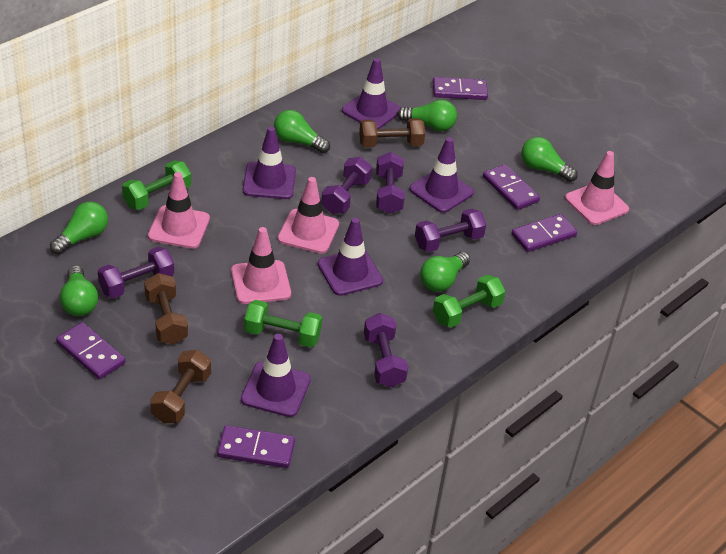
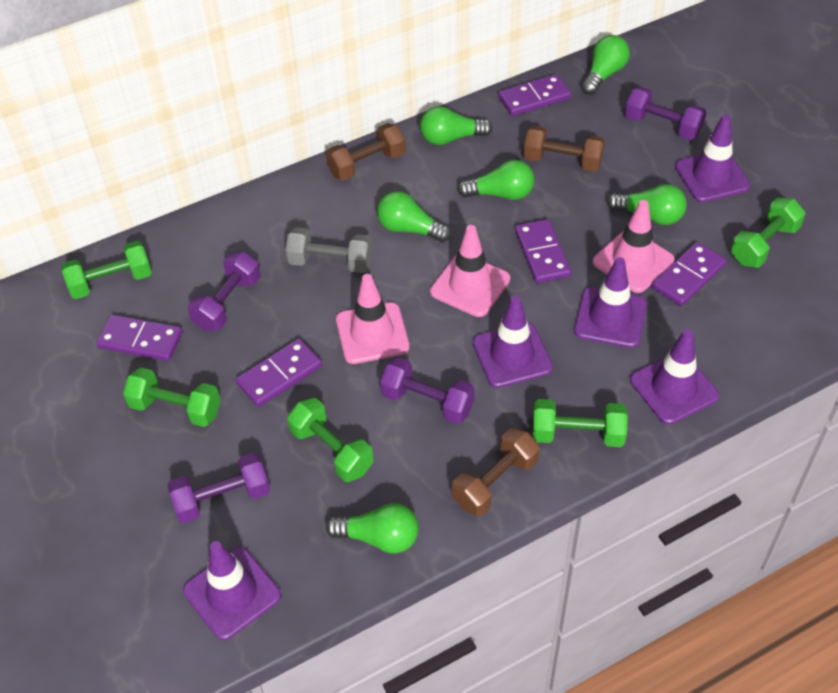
green dumbbell: [122,160,191,210] [244,300,322,347] [433,275,505,328] = 3 -> [61,241,152,299] [123,367,221,427] [287,398,374,482] [533,399,628,447] [731,197,806,268] = 5
grey dumbbell: none = 0 -> [285,227,372,273] = 1
pink traffic cone: [148,172,210,249] [231,227,291,304] [278,177,339,254] [565,151,629,225] = 4 -> [336,274,409,364] [430,225,510,317] [593,200,675,293] = 3
purple dumbbell: [98,247,174,298] [321,157,372,214] [364,313,408,388] [376,152,405,214] [415,209,486,252] = 5 -> [167,453,270,524] [188,252,261,331] [380,357,475,424] [625,87,706,140] = 4

